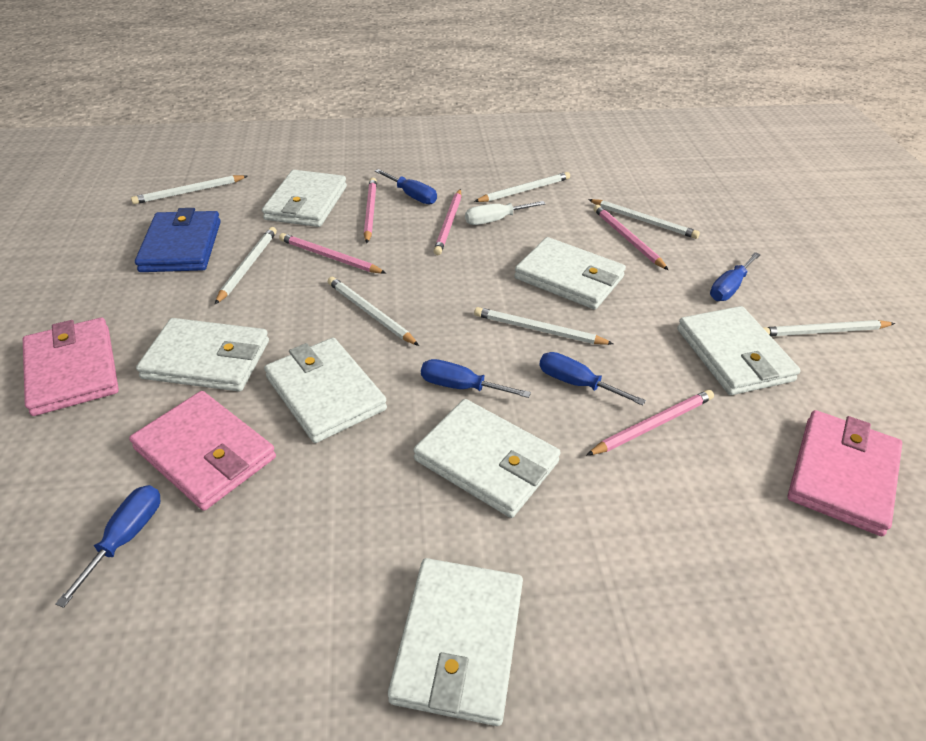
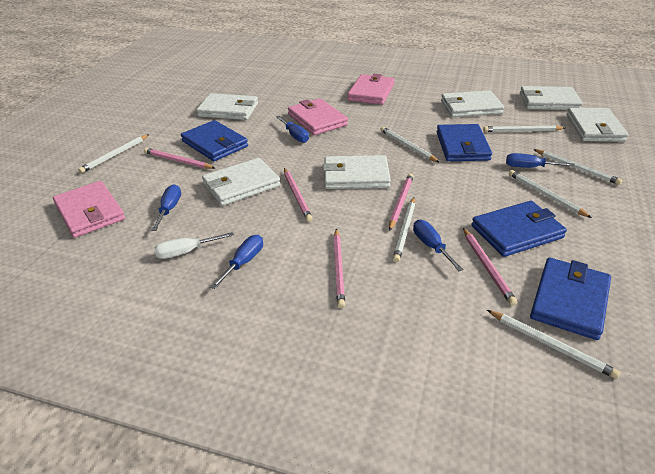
blue wallet: [135,208,221,272] = 1 -> [181,120,248,161] [437,124,492,161] [471,201,567,257] [530,258,611,340] = 4
white wallet: [136,318,269,392] [262,170,347,227] [264,338,387,443] [388,558,523,726] [413,399,561,518] [514,237,626,309] [677,306,801,395] = 7 -> [196,93,258,120] [202,158,280,206] [323,155,391,189] [441,90,504,117] [520,86,583,110] [567,107,628,142] = 6

